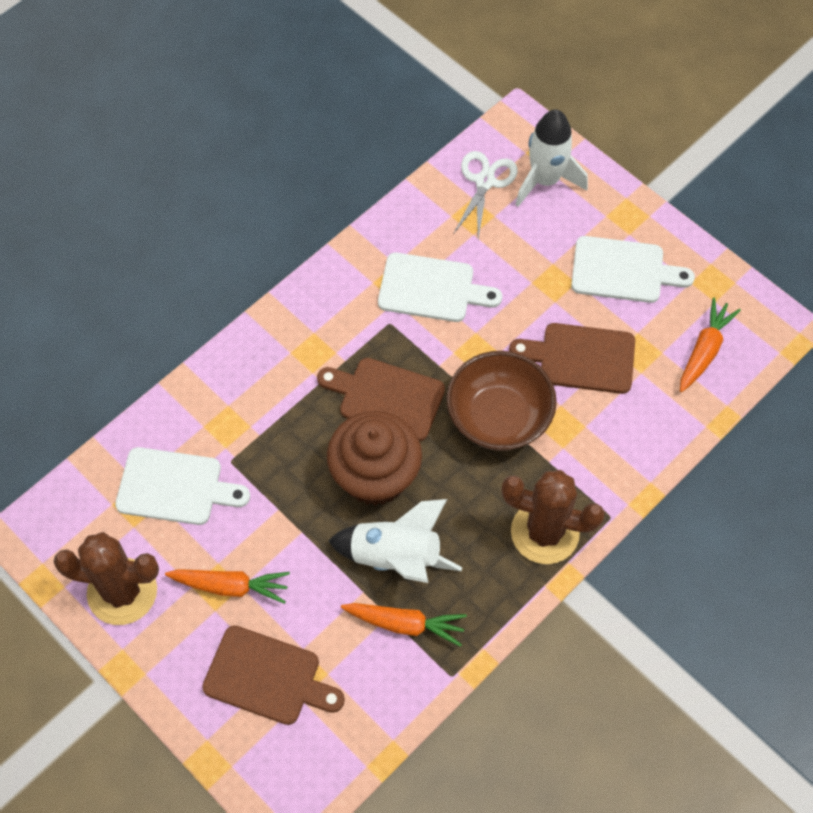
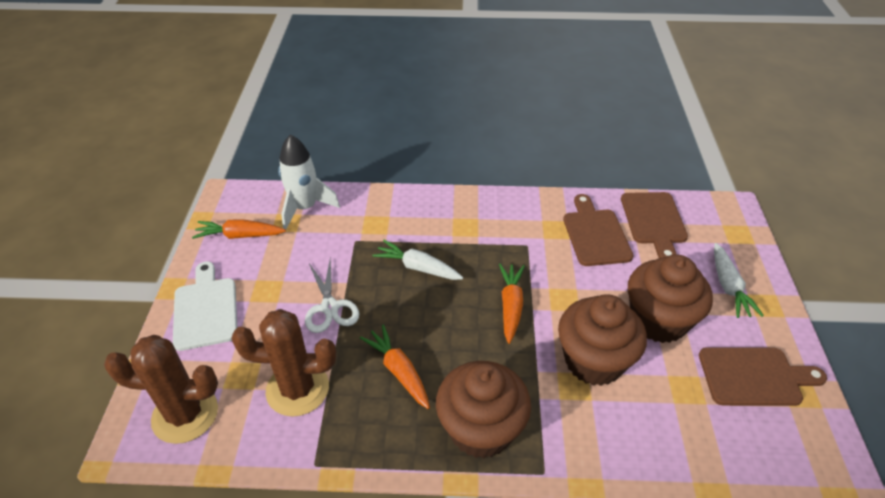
brown bowl: [446,351,557,451] = 1 -> none = 0
brown cupcake: [327,411,422,506] = 1 -> [436,361,531,459] [558,294,647,386] [628,255,713,343] = 3
white carrot: none = 0 -> [372,240,463,280] [714,243,764,318] = 2
white cutting board: [115,447,250,525] [378,253,502,322] [571,236,695,303] = 3 -> [173,261,237,351] = 1
white rocket: [328,499,462,583] [515,109,588,207] = 2 -> [278,135,340,230] = 1

